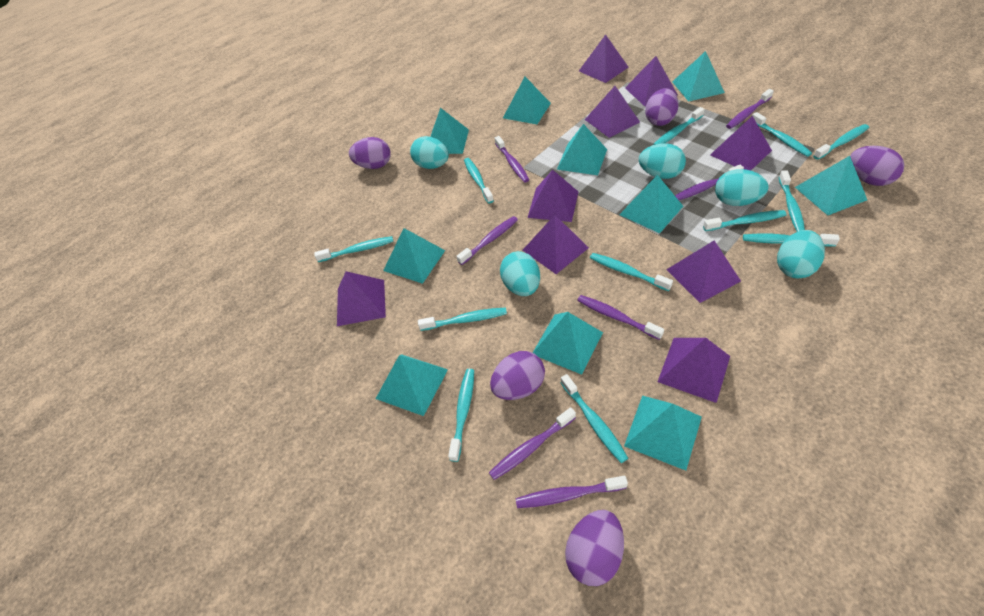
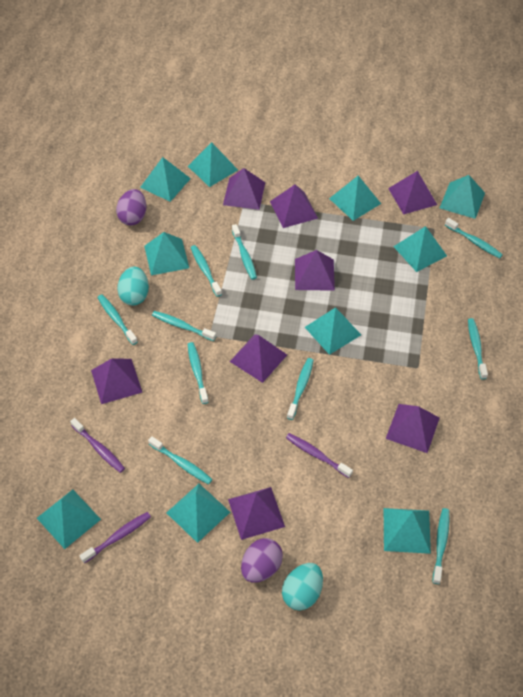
purple egg: [349,137,391,169] [490,351,545,400] [565,510,624,586] [645,88,679,126] [850,146,904,186] = 5 -> [116,189,146,226] [241,538,283,583] = 2
purple pyramid: [337,271,386,326] [523,215,589,274] [527,170,578,222] [579,35,629,83] [585,86,640,138] [625,56,678,106] [658,338,730,403] [666,241,741,303] [710,116,772,170] = 9 -> [91,358,142,404] [223,168,265,210] [228,487,285,540] [230,334,287,383] [270,184,318,228] [295,250,335,291] [386,404,440,453] [388,171,437,215] = 8
purple toothbrush: [456,216,518,265] [489,407,576,480] [495,136,529,183] [516,476,628,508] [577,295,664,340] [675,165,744,200] [726,89,774,129] = 7 -> [70,418,125,473] [79,512,151,563] [286,433,353,478] = 3
turquoise egg: [410,136,449,169] [500,251,540,296] [639,143,686,179] [715,169,769,206] [777,230,825,278] = 5 -> [117,267,149,306] [282,563,323,610] = 2
turquoise toothbrush: [314,236,394,262] [418,308,507,331] [448,369,474,462] [464,158,494,203] [561,374,628,463] [590,253,673,291] [653,107,705,145] [703,210,787,231] [743,234,840,246] [752,112,812,157] [778,170,805,232] [813,124,869,160] = 12 -> [97,295,138,345] [148,436,213,485] [152,311,216,341] [188,342,208,404] [191,245,222,297] [232,224,257,280] [287,358,314,420] [433,508,449,584] [445,218,503,259] [468,318,488,380] = 10

